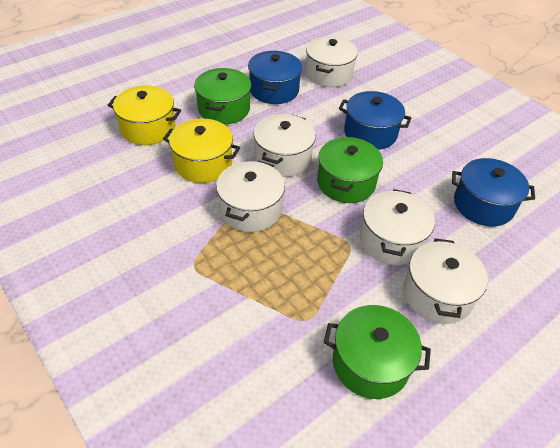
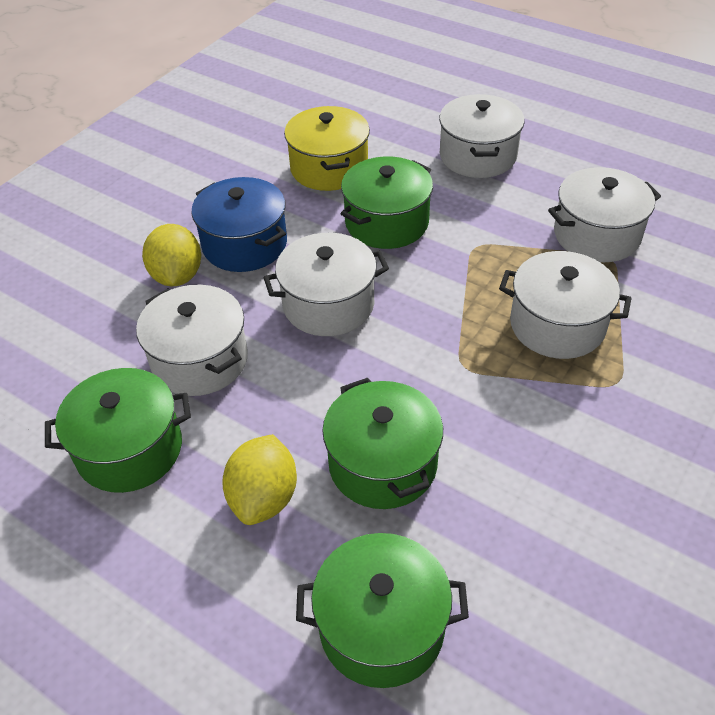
blue pot: [248,51,302,104] [339,91,411,150] [452,158,535,226] = 3 -> [191,177,287,272] = 1
green pot: [194,68,251,125] [317,137,383,203] [324,305,431,399] = 3 -> [45,368,191,493] [296,533,469,688] [322,378,443,509] [341,157,433,249] = 4
yellow lemon: none = 0 -> [142,224,201,286] [222,434,297,525] = 2
yellow pot: [108,85,181,145] [163,118,240,183] = 2 -> [284,106,370,191] = 1

